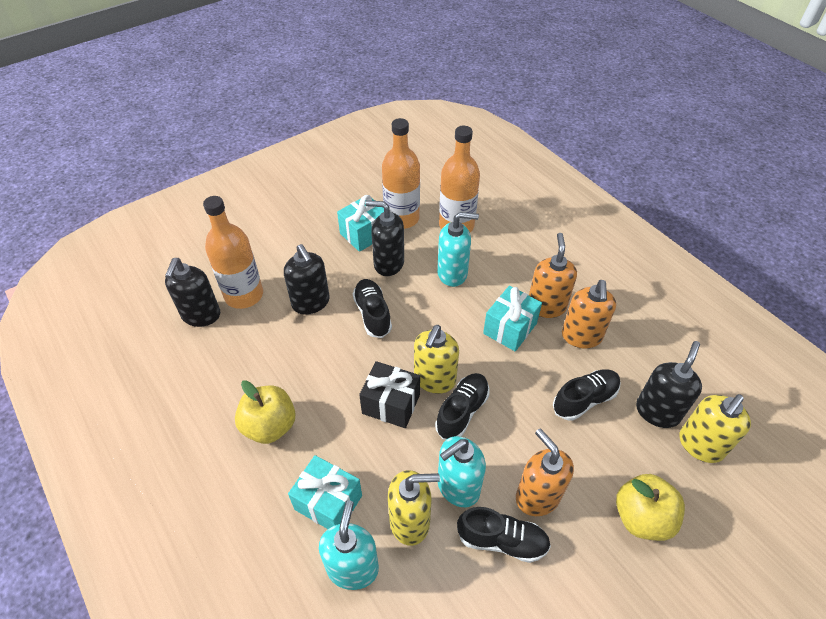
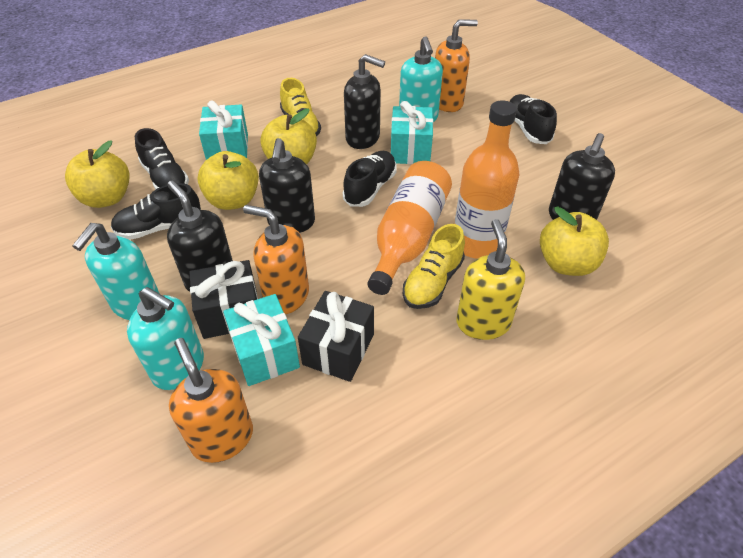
black gift: [359,361,420,428] = 1 -> [189,260,258,339] [298,291,374,382] = 2
orange bottle: [203,196,263,309] [382,118,420,229] [439,126,480,232] = 3 -> [368,161,452,295] [455,100,519,259] = 2
yellow apple: [235,380,296,444] [616,474,685,541] = 2 -> [65,141,130,208] [197,151,259,210] [261,109,317,164] [540,207,609,276] = 4
yellow shoe: none = 0 -> [280,78,321,136] [403,224,465,309] = 2
yellow soap dispenser: [388,470,440,546] [414,325,459,394] [679,394,751,463] = 3 -> [456,219,525,340] = 1

